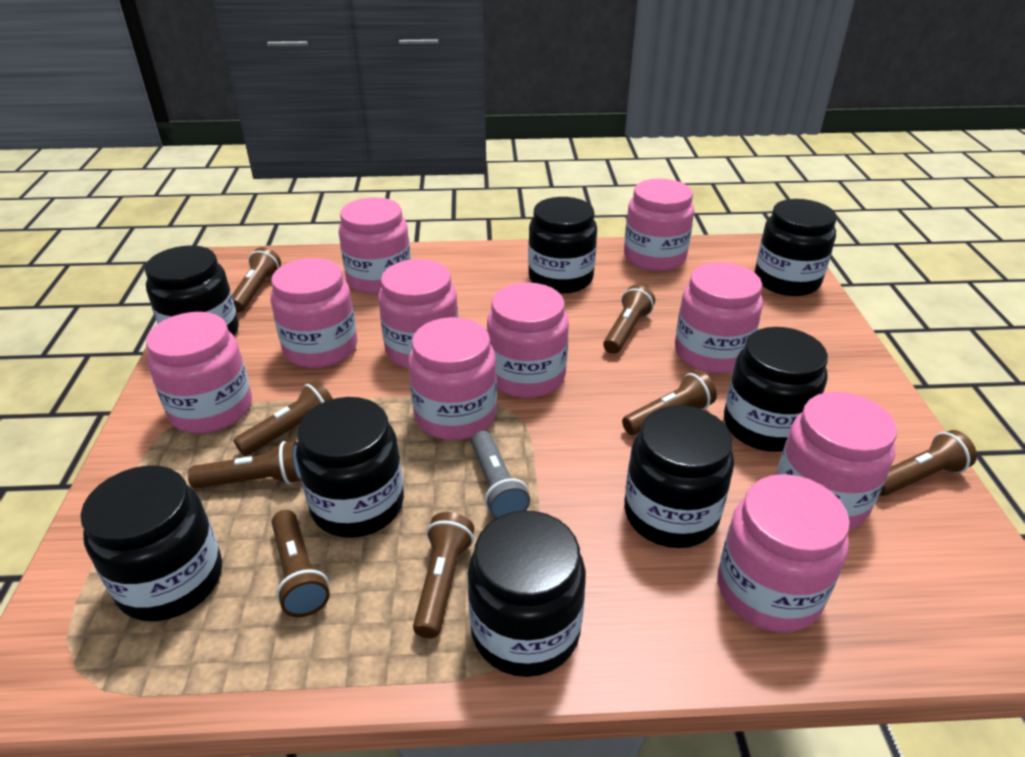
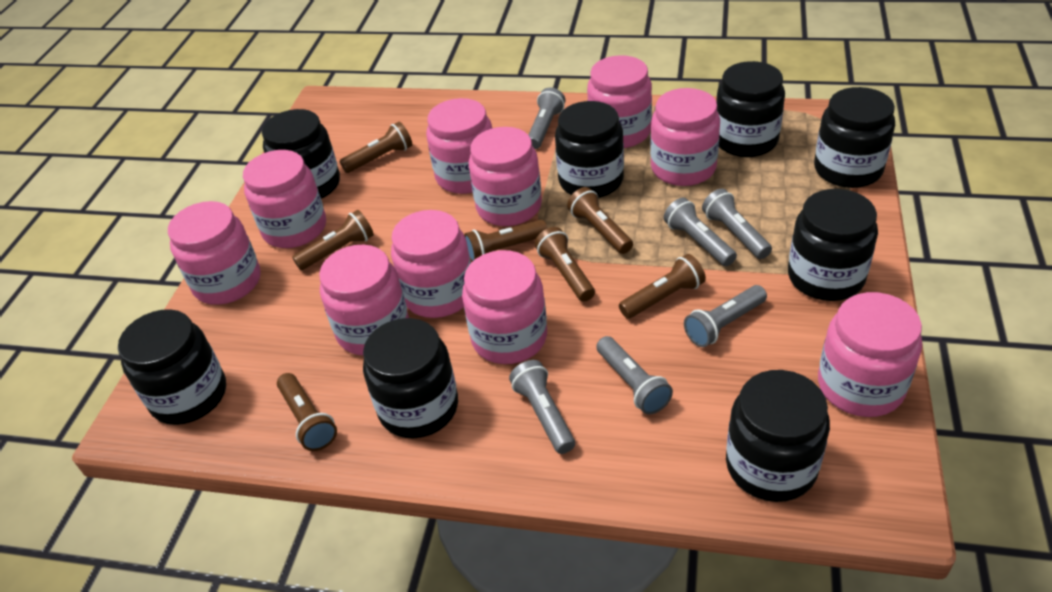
brown flashlight: [188,441,301,489] [232,247,281,312] [234,380,333,456] [272,510,330,617] [413,512,474,638] [603,285,655,354] [622,371,717,435] [879,430,977,496] = 8 -> [277,373,337,451] [292,210,374,270] [340,122,412,173] [464,220,547,262] [535,227,595,302] [567,187,633,254] [619,254,706,319] = 7
grey flashlight: [471,431,530,519] = 1 -> [509,360,575,454] [528,88,565,149] [596,336,673,415] [664,198,737,266] [684,285,767,347] [702,189,772,259] = 6

